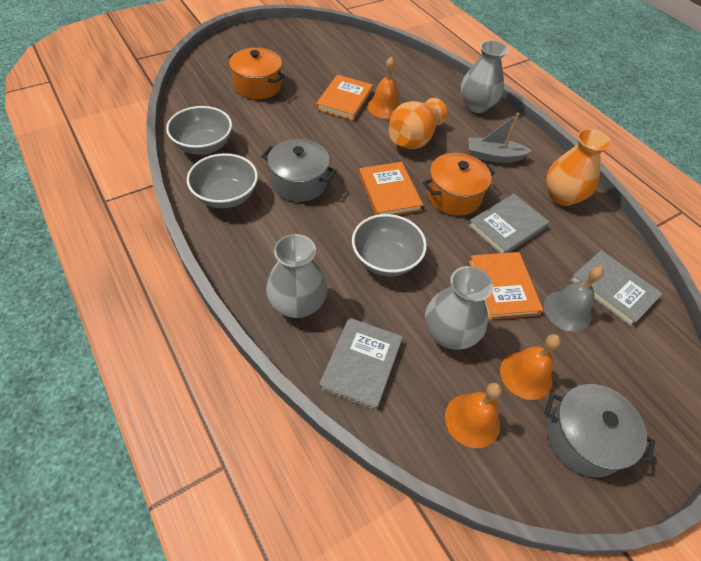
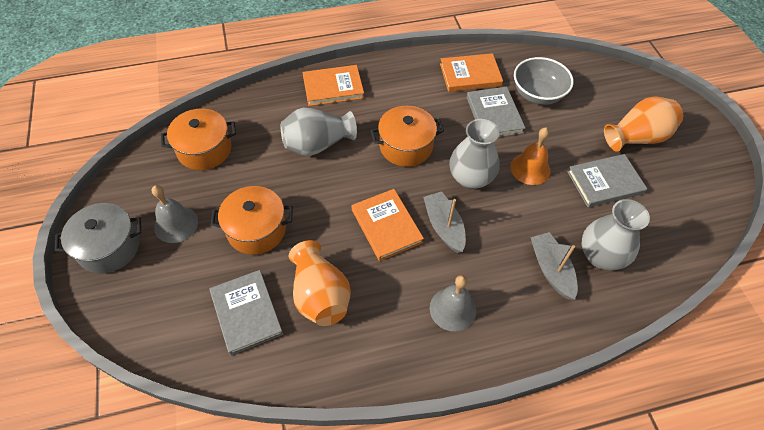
grey bell: [544,266,604,332] = 1 -> [152,185,198,243] [430,275,476,332] = 2
grey boat: [468,113,532,163] = 1 -> [423,191,466,253] [530,232,578,300] = 2
grey bowl: [166,106,232,155] [187,153,258,208] [352,214,427,276] = 3 -> [514,57,574,105] = 1
grey pot: [261,139,337,202] [545,384,655,477] = 2 -> [55,203,141,274] = 1
orange bell: [367,56,401,119] [445,382,502,448] [500,334,561,400] = 3 -> [510,128,550,185] = 1
orange pot: [228,48,285,99] [423,153,495,216] = 2 -> [161,108,236,170] [211,186,293,255] [370,106,444,167] = 3

